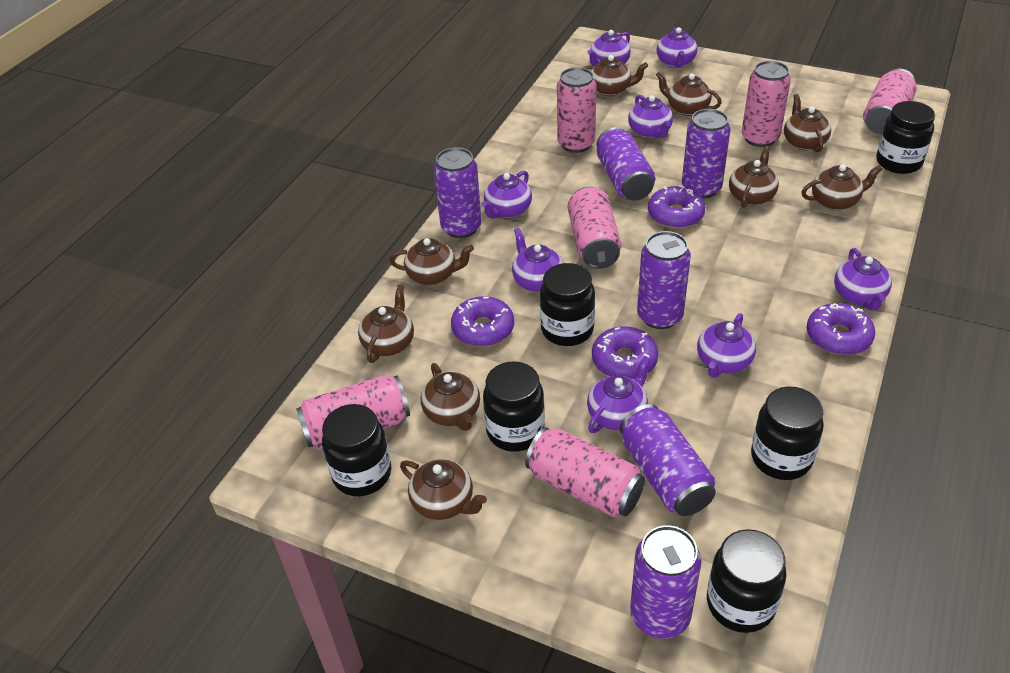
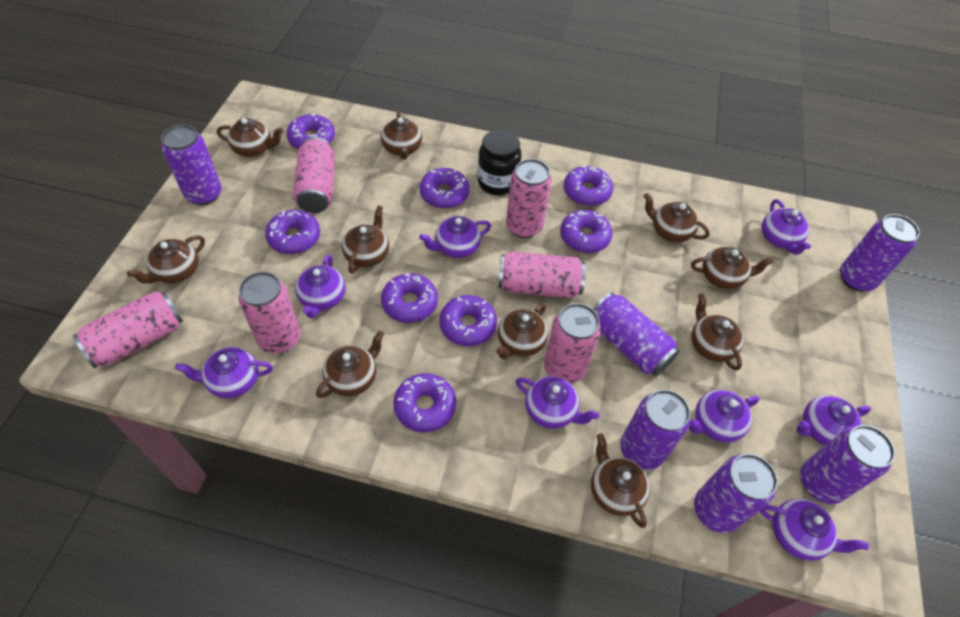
black jar: [322,404,391,496] [483,361,545,452] [540,263,595,346] [707,529,786,633] [751,386,824,480] [876,101,935,174] = 6 -> [477,130,522,195] = 1
brown teapot: [358,284,414,363] [389,238,474,285] [400,459,487,520] [421,363,480,431] [583,55,648,96] [656,72,722,116] [729,146,779,208] [784,94,831,153] [802,164,883,210] = 9 -> [127,235,205,284] [217,118,283,157] [316,331,384,398] [342,205,389,274] [381,111,422,160] [496,303,548,359] [591,433,650,528] [644,193,710,243] [691,247,774,289] [691,293,744,371] = 10
purple donut: [451,296,514,347] [592,326,658,379] [648,185,705,229] [807,303,875,355] = 4 -> [265,210,320,254] [286,113,335,149] [381,273,438,323] [393,373,456,432] [420,168,470,208] [439,295,497,346] [560,210,612,253] [564,165,613,206] = 8

